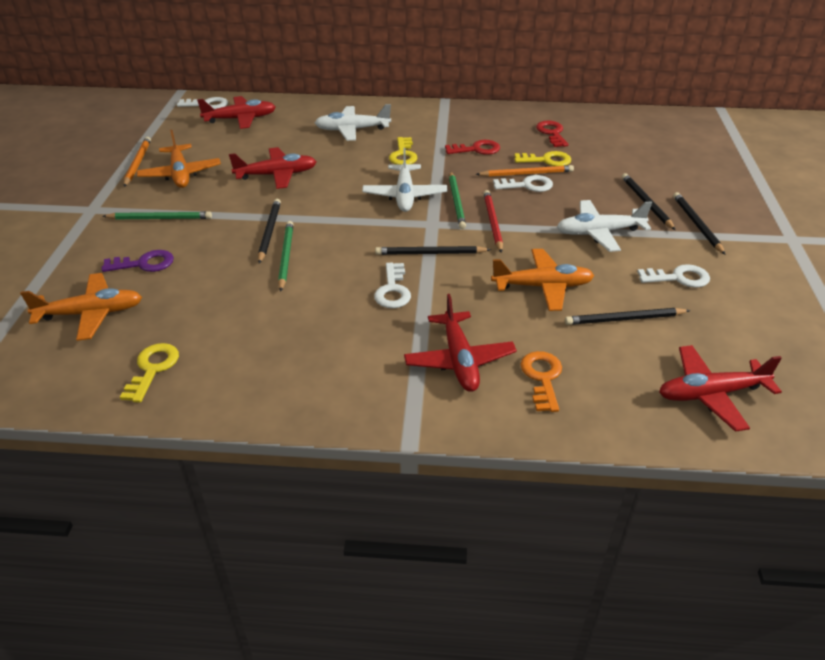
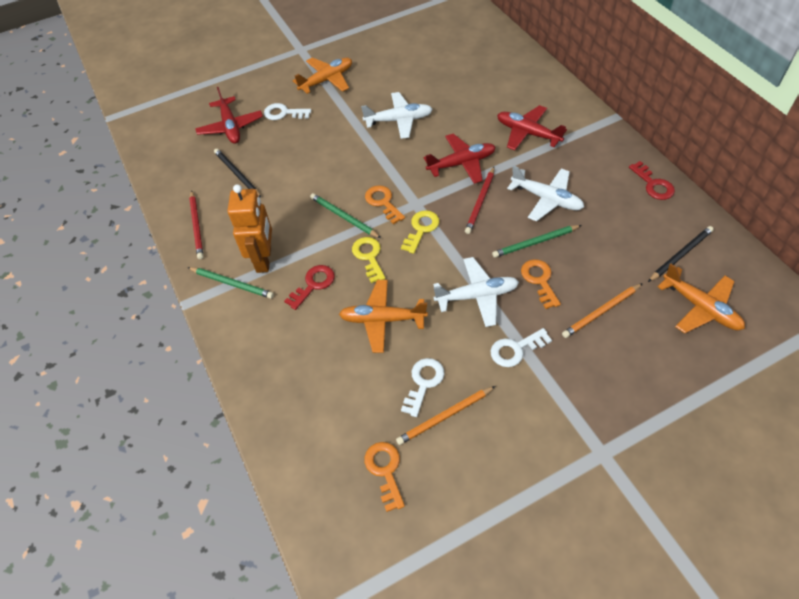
black pencil: [258,199,281,263] [375,246,491,255] [565,308,690,325] [622,173,675,230] [673,192,725,255] = 5 -> [214,149,261,198] [648,226,714,282] = 2
orange key: [520,351,562,412] = 1 -> [364,442,405,512] [365,185,405,224] [521,259,561,309] = 3
orange robot: none = 0 -> [228,184,272,273] = 1
purple key: [102,250,174,272] = 1 -> none = 0
red pencil: [483,190,503,253] = 1 -> [189,190,203,259] [465,167,494,234] = 2
red plane: [197,96,276,129] [229,147,317,189] [404,294,517,392] [659,345,782,432] = 4 -> [195,87,263,144] [424,134,496,184] [497,105,567,150] = 3
white key: [177,97,228,109] [374,263,411,308] [493,175,553,192] [637,264,710,288] = 4 -> [264,103,311,120] [401,358,445,417] [490,328,552,367] = 3
yellow key: [120,343,179,403] [389,137,417,164] [514,151,571,166] = 3 -> [352,237,385,283] [401,210,439,254] = 2

